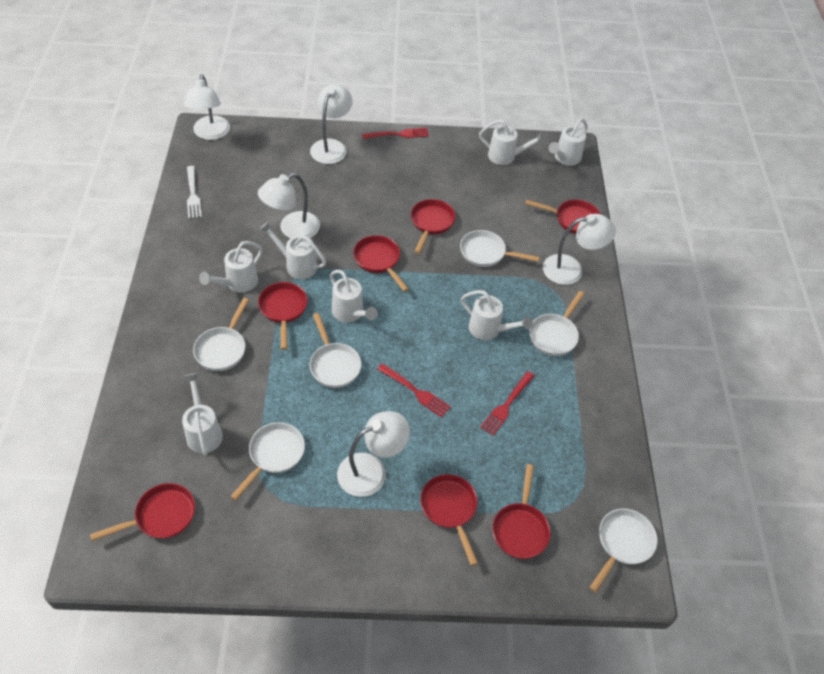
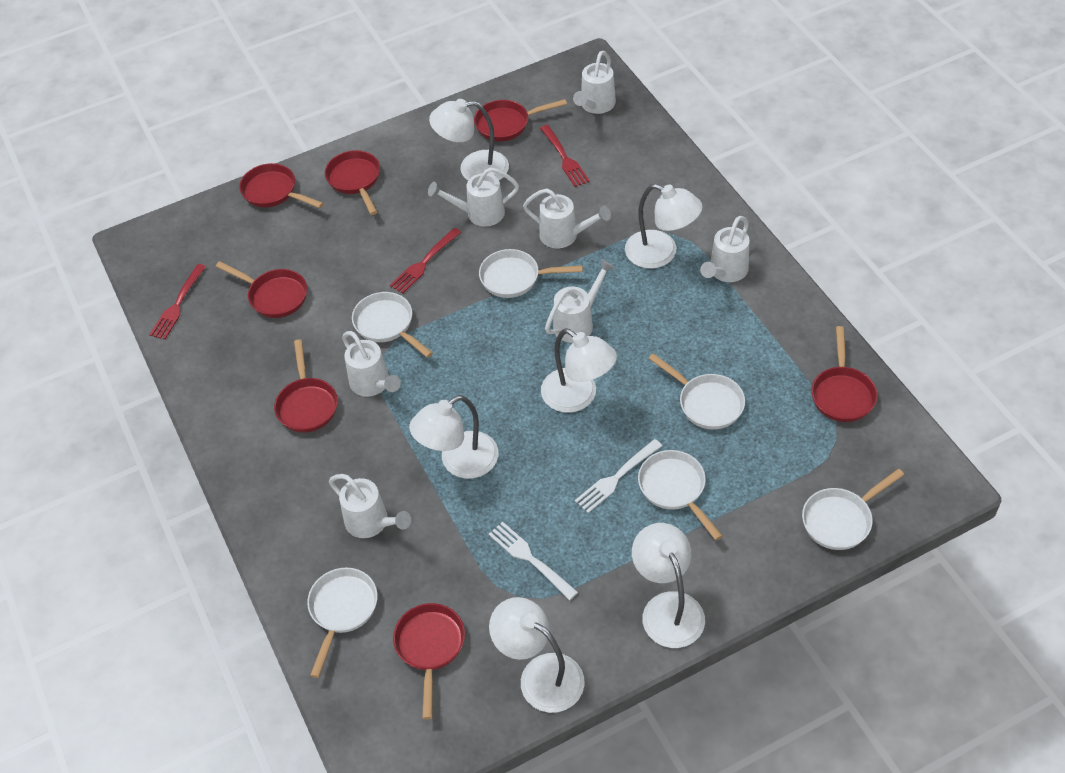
white fork: [187,166,202,219] = 1 -> [488,522,578,600] [575,439,662,513] = 2
white lamp: [184,74,230,140] [258,173,320,239] [310,84,352,164] [337,411,410,497] [543,214,616,285] = 5 -> [409,395,498,479] [429,99,509,180] [489,597,585,713] [541,328,617,413] [625,184,703,269] [632,523,705,648] = 6

